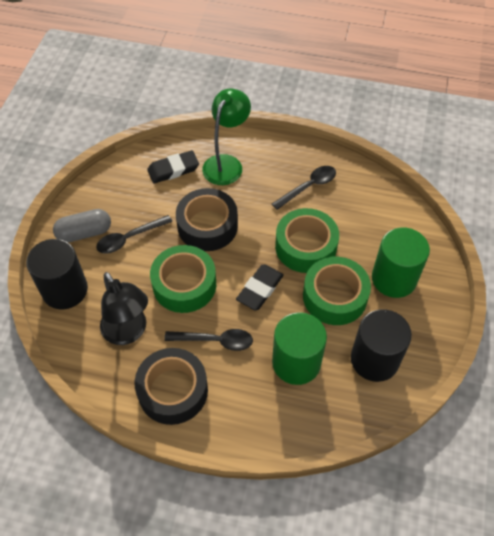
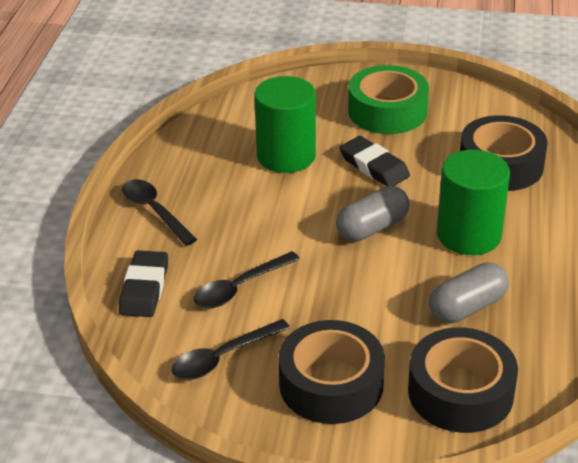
black cylinder: [26,239,88,309] [351,309,412,382] = 2 -> none = 0
black lamp: [100,272,148,345] = 1 -> none = 0
black tape: [135,348,208,425] [176,188,238,251] = 2 -> [279,320,385,424] [408,327,518,433] [460,115,548,191] = 3
green lamp: [202,89,251,185] = 1 -> none = 0
green tape: [150,245,216,313] [275,208,339,273] [303,257,371,325] = 3 -> [348,65,429,134] = 1
grey capsule: [53,209,111,242] = 1 -> [336,186,410,242] [429,262,509,324] = 2

